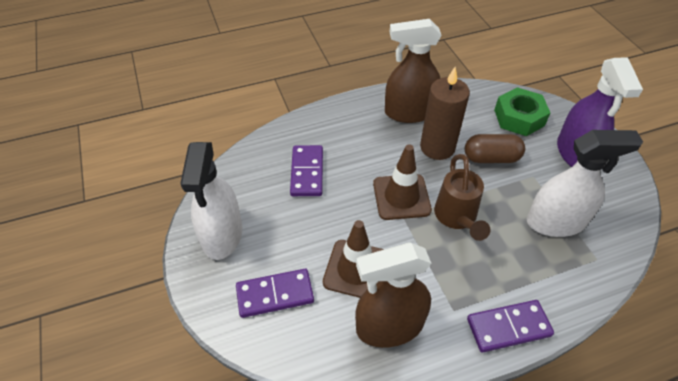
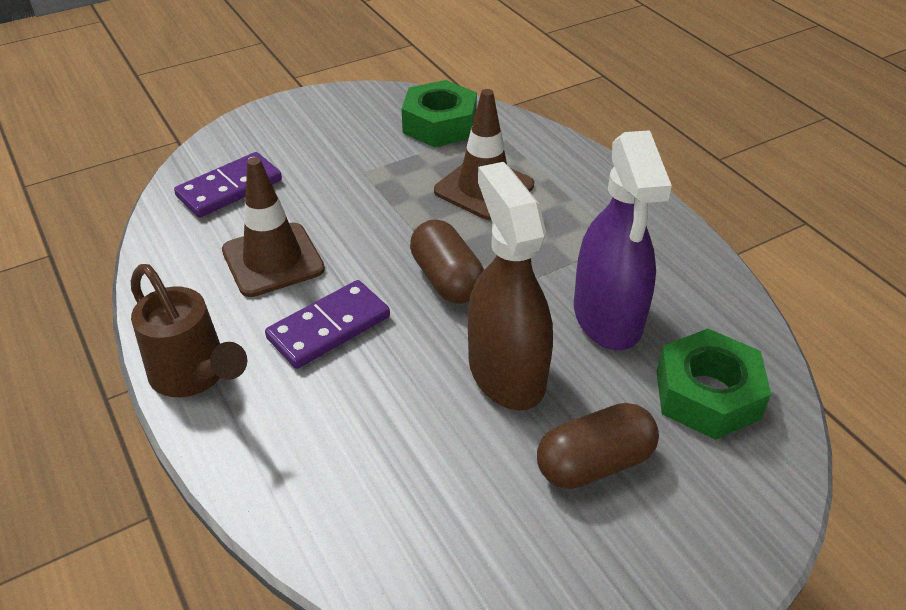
brown candle: [420,67,470,160] = 1 -> none = 0
brown capsule: [465,134,525,163] = 1 -> [410,219,484,304] [537,403,659,489] = 2
brown spray bottle: [355,242,432,348] [385,19,442,123] = 2 -> [468,162,553,411] = 1
green nut: [494,87,550,136] = 1 -> [402,80,477,147] [656,329,771,440] = 2
purple domino: [236,269,314,318] [290,145,323,196] [467,300,554,352] = 3 -> [174,152,282,218] [265,280,390,369] = 2
white spray bottle: [180,142,242,260] [527,130,643,237] = 2 -> none = 0

